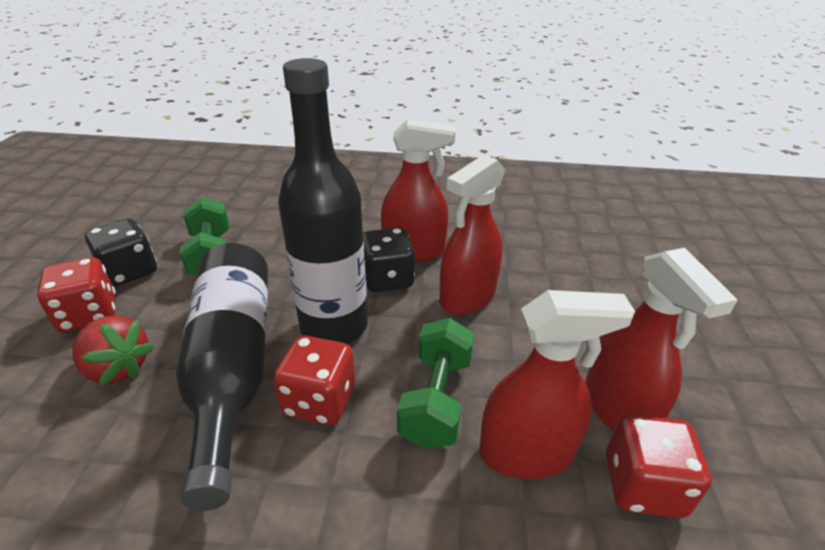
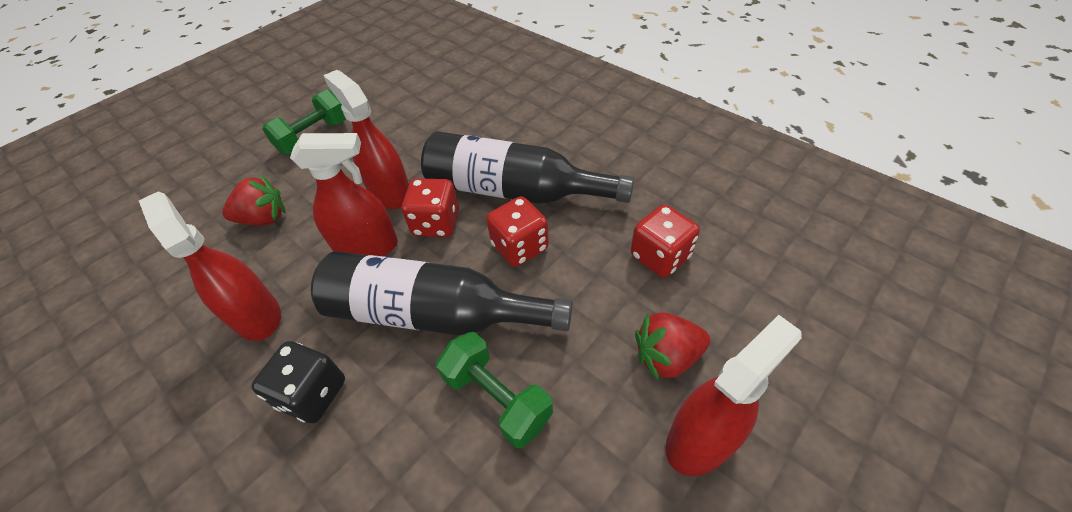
black dice: [85,219,157,287] [363,228,415,292] = 2 -> [252,341,345,423] = 1
red strawberry: [72,315,154,386] = 1 -> [222,175,285,226] [635,312,710,380] = 2

